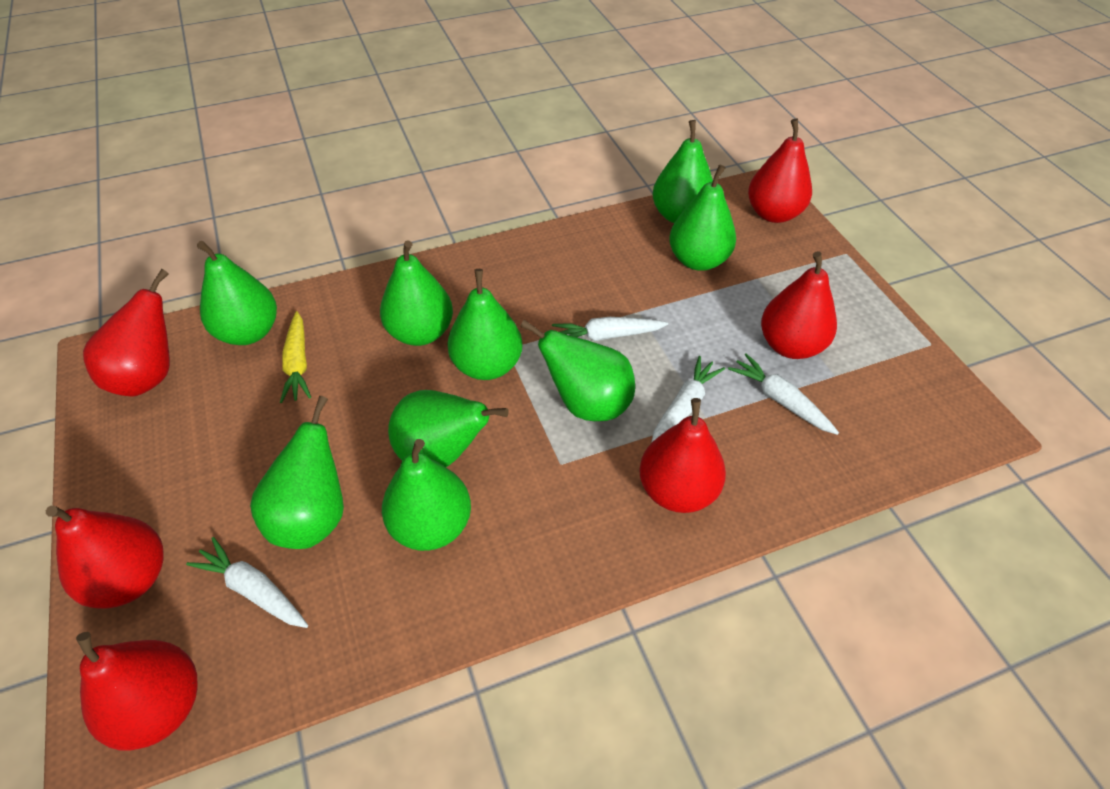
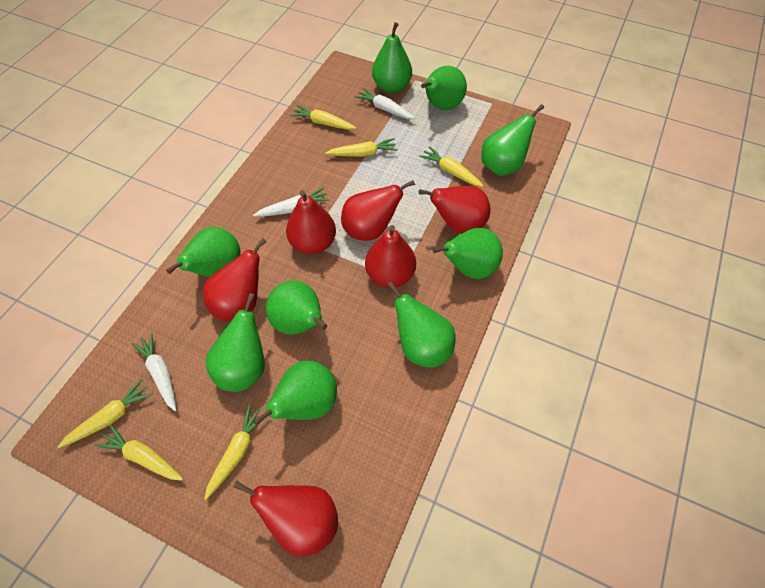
white carrot: [186,537,308,628] [552,317,668,341] [651,356,725,443] [728,353,839,435] = 4 -> [131,333,176,411] [253,187,330,217] [354,88,415,119] = 3
yellow carrot: [280,311,311,403] = 1 -> [58,379,153,448] [95,425,183,481] [204,404,260,500] [290,105,356,130] [325,138,398,157] [419,146,484,187] = 6

